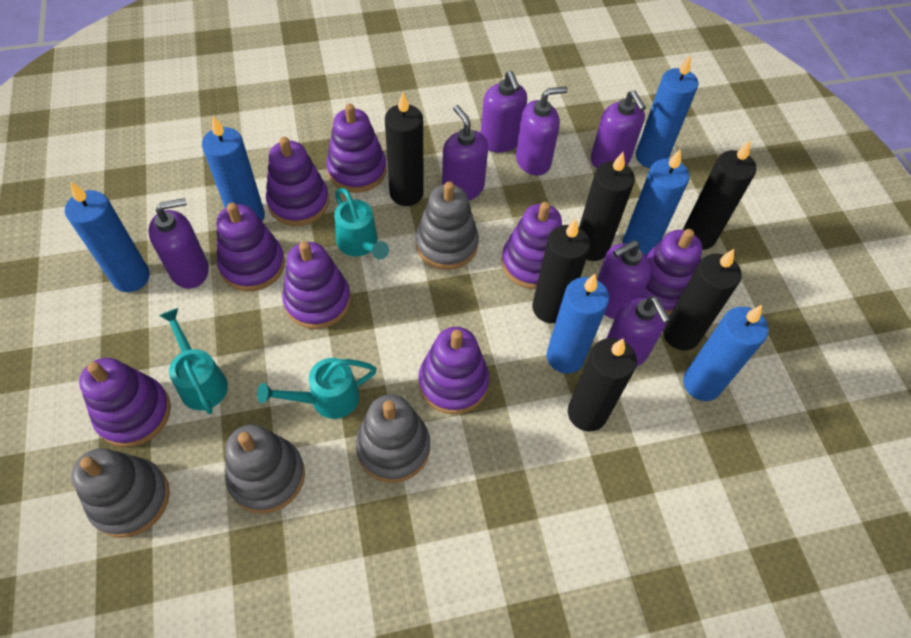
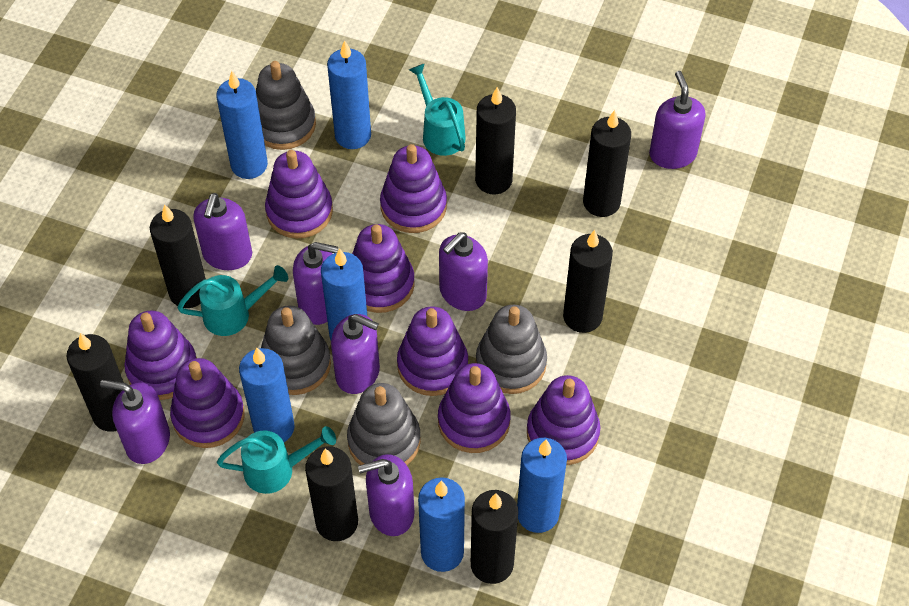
black candle: [385,92,424,206] [532,219,590,323] [568,338,637,432] [579,152,635,261] [663,249,742,350] [683,141,756,250] = 6 -> [66,333,124,432] [150,204,206,308] [305,446,358,541] [471,490,518,584] [475,87,516,194] [563,230,613,333] [583,110,631,217] = 7

